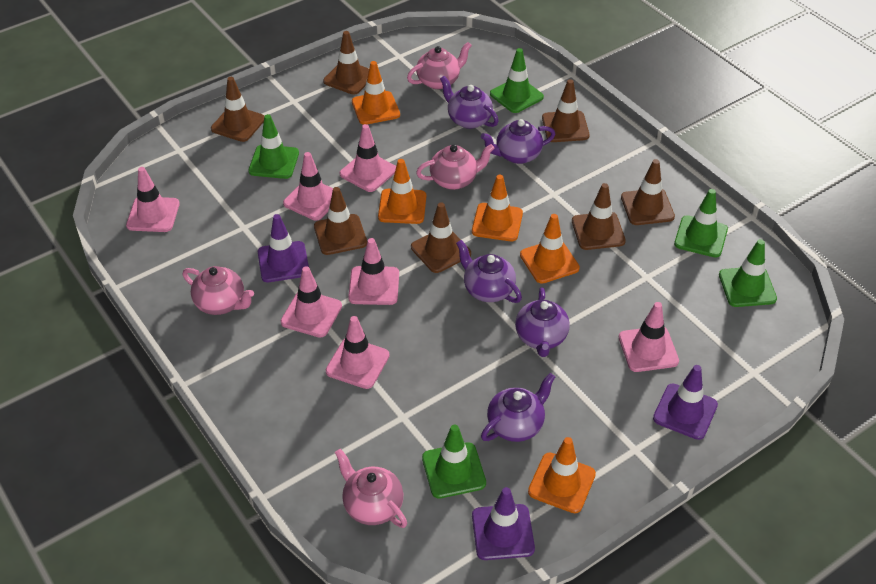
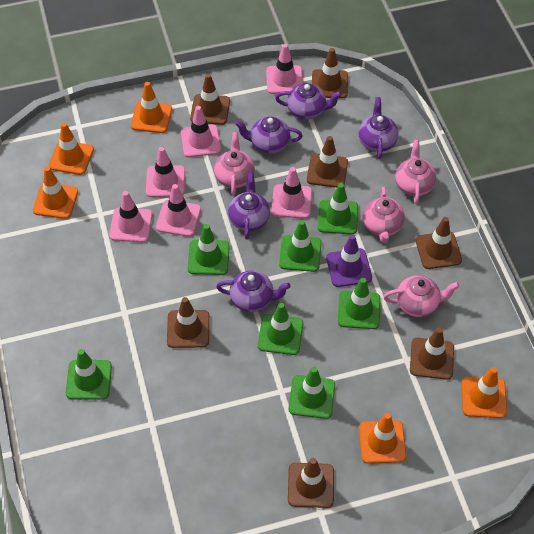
green traffic cone: [248,114,299,179] [422,425,486,499] [490,48,544,113] [674,189,728,258] [719,239,777,307] = 5 -> [66,349,112,400] [188,224,230,275] [258,303,303,355] [279,220,322,272] [289,367,335,419] [318,183,358,234] [338,278,380,329] = 7
pink traffic cone: [126,167,180,232] [281,266,342,338] [283,152,333,221] [326,316,390,389] [340,124,396,192] [348,238,399,305] [619,302,679,372] = 7 -> [109,191,153,242] [146,147,185,197] [156,184,201,237] [181,106,221,157] [266,44,303,94] [271,167,312,219] = 6
purple traffic cone: [258,214,309,282] [472,487,535,560] [653,365,718,440] = 3 -> [326,235,372,287] = 1

